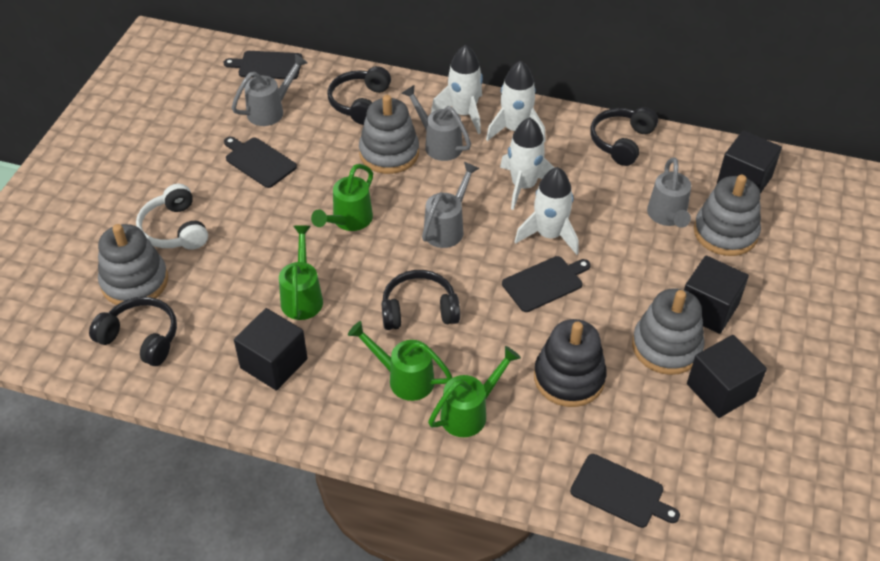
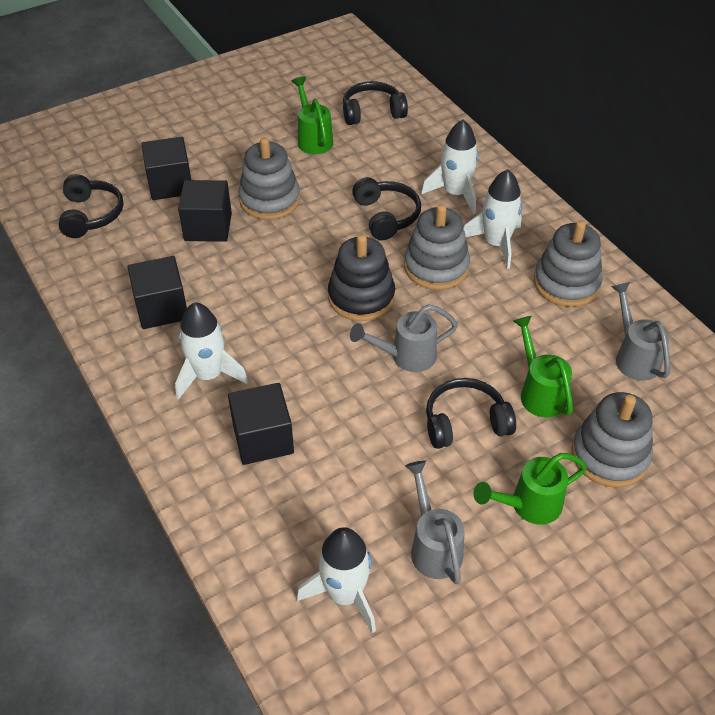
black cutting board: [224,51,303,80] [224,137,297,188] [502,256,591,312] [570,454,680,528] = 4 -> none = 0
green watering can: [279,226,323,320] [311,164,373,231] [348,321,452,401] [428,346,521,437] = 4 -> [292,76,333,154] [473,453,587,525] [513,316,573,417] = 3
grey watering can: [232,54,308,126] [402,85,471,161] [422,162,480,248] [647,158,691,228] = 4 -> [350,304,458,372] [405,460,464,584] [611,282,670,381] = 3
white headphones: [136,184,208,250] = 1 -> none = 0

